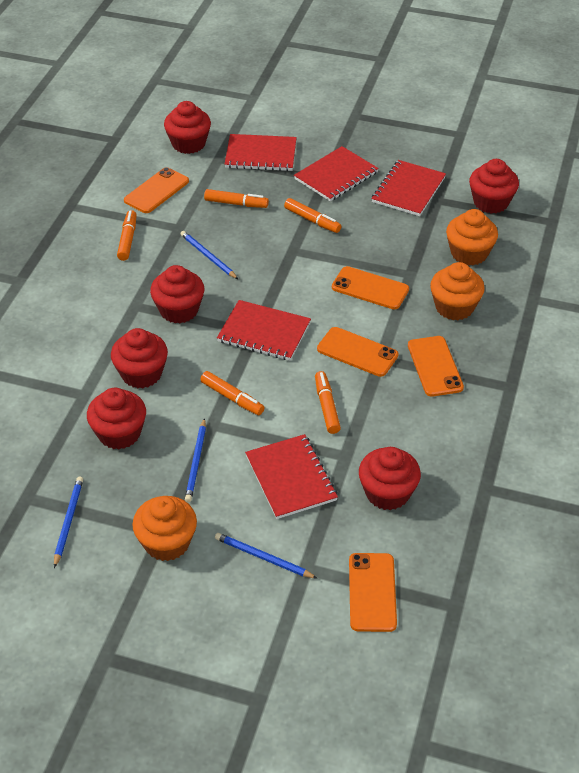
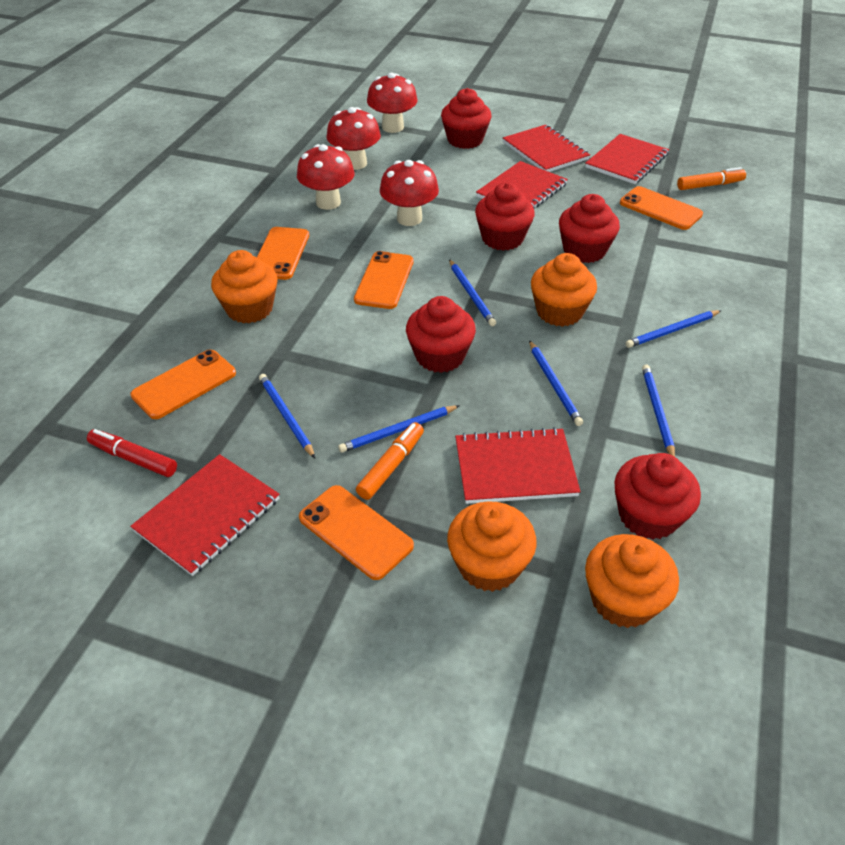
blue pencil: [54,477,83,568] [180,231,238,279] [185,418,206,502] [215,533,318,579] = 4 -> [259,374,315,458] [338,405,460,453] [449,259,496,326] [529,340,583,426] [625,310,722,348] [642,364,675,457] = 6
orange cupcake: [132,496,197,561] [430,262,485,320] [446,209,498,266] = 3 -> [211,250,278,323] [447,501,537,592] [531,253,597,327] [585,534,679,628] = 4
orange marker: [117,210,137,261] [200,371,265,415] [204,189,269,208] [284,198,342,233] [315,371,341,434] = 5 -> [356,422,424,500] [677,167,746,190] = 2
red cupcake: [87,388,146,449] [111,328,168,388] [150,265,204,323] [164,101,211,154] [359,447,421,510] [469,159,519,214] = 6 -> [406,296,476,373] [441,88,492,149] [475,182,535,250] [559,194,620,263] [614,453,701,540] = 5
red marker: none = 0 -> [87,429,177,477] = 1
red mushroom: none = 0 -> [297,144,355,210] [327,107,381,170] [367,73,418,133] [380,160,439,226] = 4

